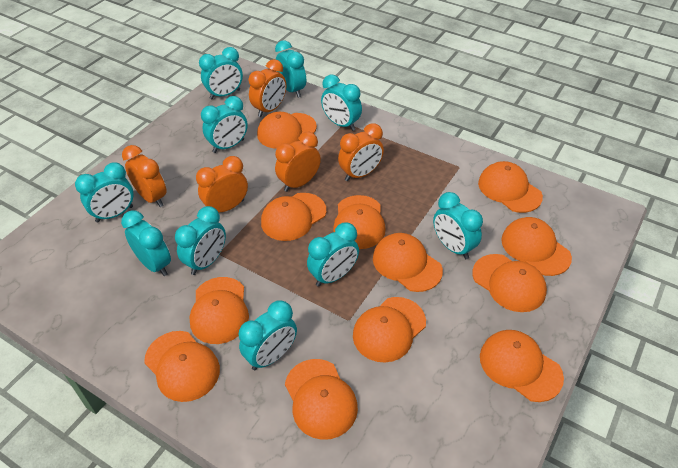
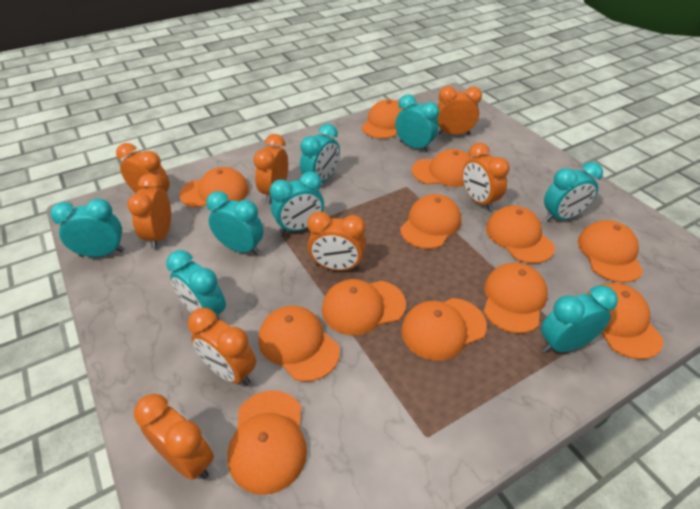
orange clock: [122,145,167,207] [196,156,248,212] [249,59,286,117] [275,132,321,192] [338,123,384,181] = 5 -> [116,143,170,193] [127,174,171,249] [134,394,214,480] [188,308,256,386] [253,134,288,203] [307,211,366,271] [437,86,482,135] [462,142,509,211] = 8
turquoise clock: [75,163,134,222] [121,210,171,276] [175,206,226,275] [199,47,243,99] [201,96,248,153] [238,300,297,370] [275,40,306,98] [307,222,359,287] [321,74,362,131] [433,192,483,259] = 10 -> [50,198,124,257] [166,250,226,320] [206,191,264,255] [270,171,324,234] [300,124,340,182] [395,94,439,152] [541,285,618,353] [544,162,603,222] = 8

